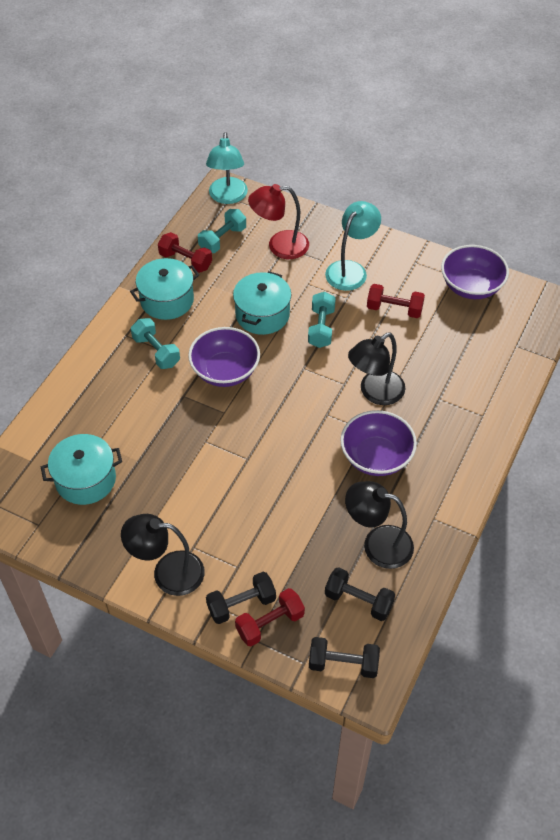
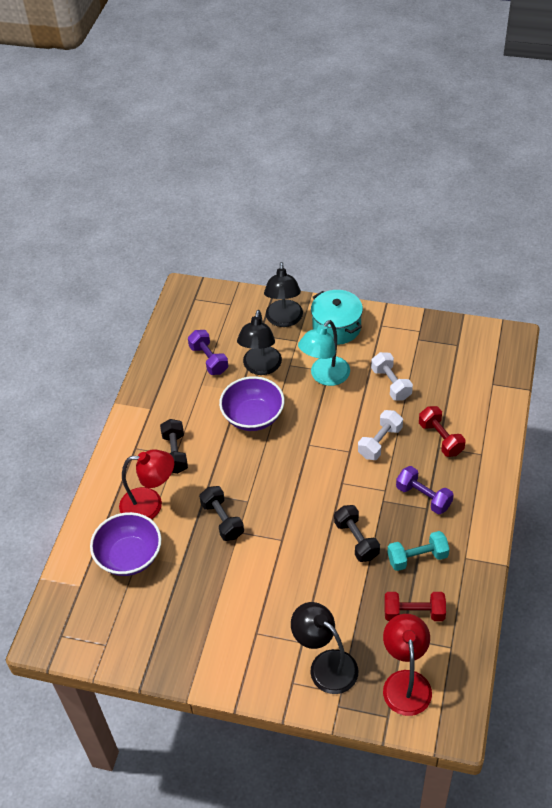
purple bowl: [188,327,260,387] [340,410,417,476] [441,245,509,299] = 3 -> [90,512,161,576] [219,376,285,431] = 2
purple dumbbell: none = 0 -> [188,330,228,375] [396,466,454,514] = 2
red dumbbell: [158,232,212,273] [235,588,305,646] [367,284,425,318] = 3 -> [384,592,446,621] [419,406,466,457] = 2
red lamp: [248,184,309,259] = 1 -> [119,449,174,520] [383,614,432,716] = 2
turquoise dumbbell: [131,318,180,369] [198,209,246,253] [308,292,336,348] = 3 -> [387,531,450,571] = 1
turquoise lamp: [206,132,248,204] [325,201,381,291] = 2 -> [298,320,350,386] = 1
turquoise pot: [41,434,122,505] [130,258,199,320] [233,271,292,335] = 3 -> [311,290,363,345] = 1
white dumbbell: none = 0 -> [358,410,403,460] [371,352,413,400] = 2

